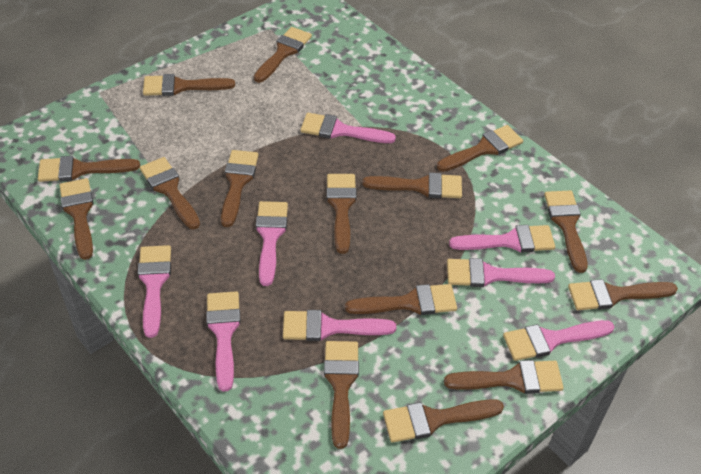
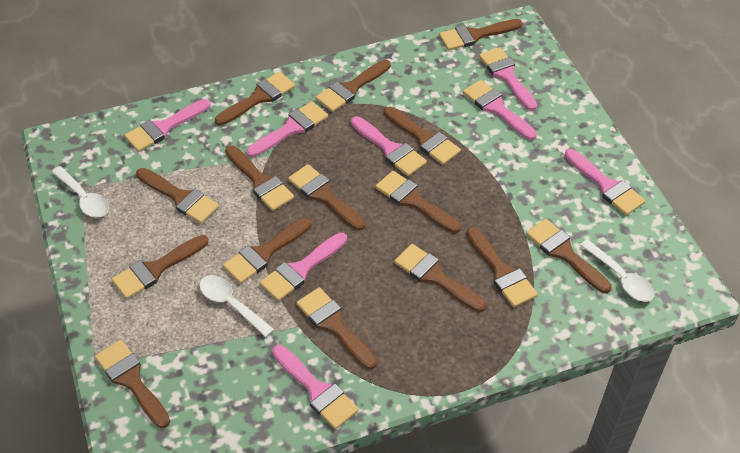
white spoon: none = 0 -> [52,166,109,218] [199,275,274,338] [580,239,655,302] = 3

